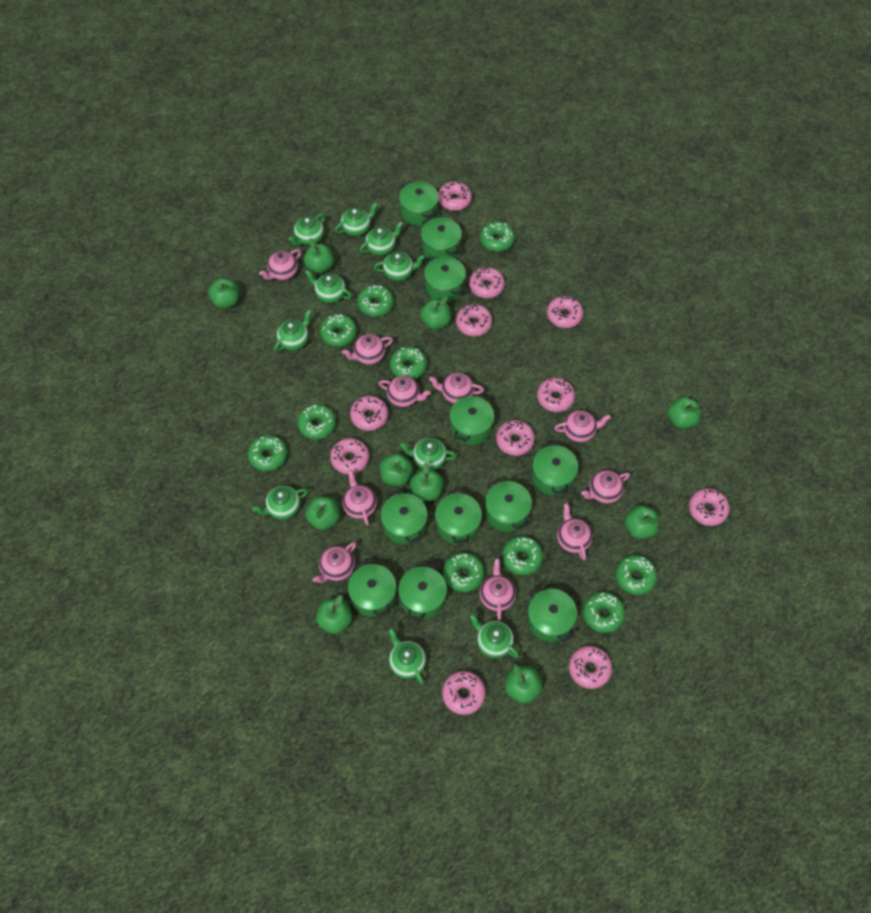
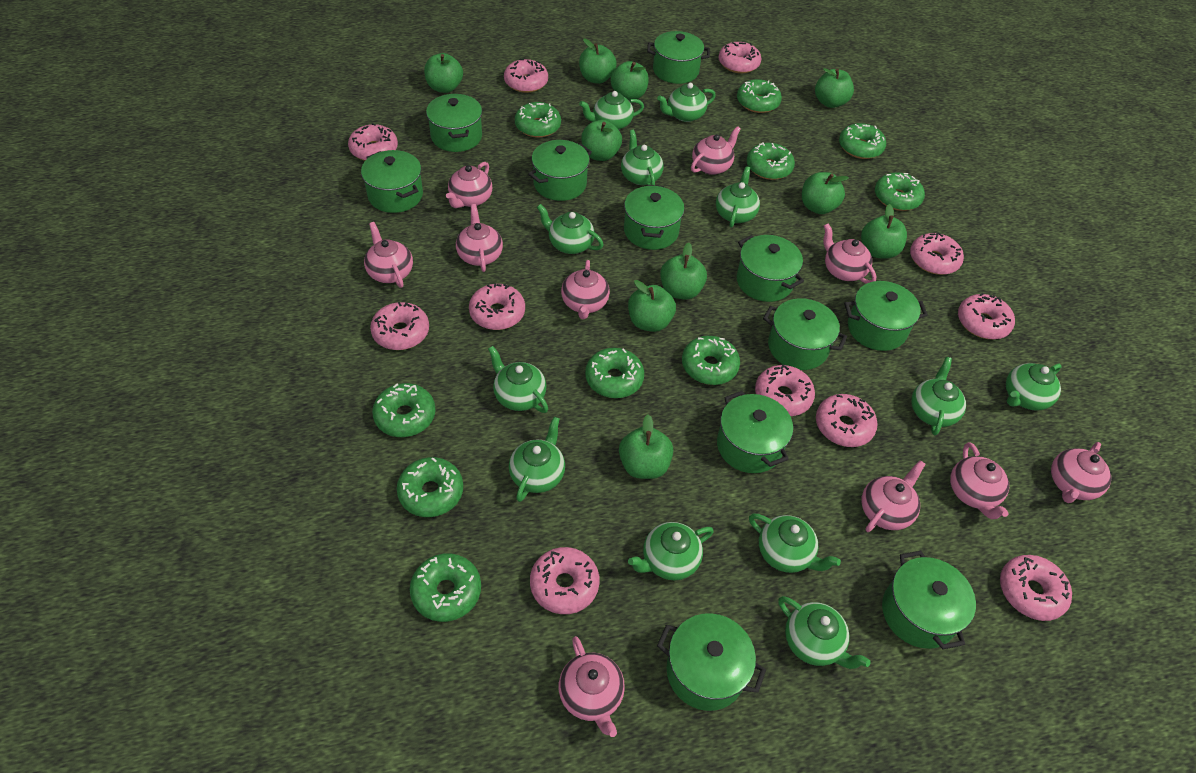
green teapot: [252,486,308,519] [274,310,312,352] [288,213,325,246] [305,270,352,303] [335,202,378,236] [360,221,403,255] [374,252,425,281] [389,628,426,684] [400,438,456,470] [469,614,519,658] = 10 -> [488,346,548,413] [509,417,565,502] [537,204,603,254] [579,91,644,130] [621,130,663,185] [628,522,714,580] [657,83,716,122] [716,166,760,228] [749,514,841,573] [778,596,871,669] [911,357,966,435] [1006,363,1062,410] = 12

